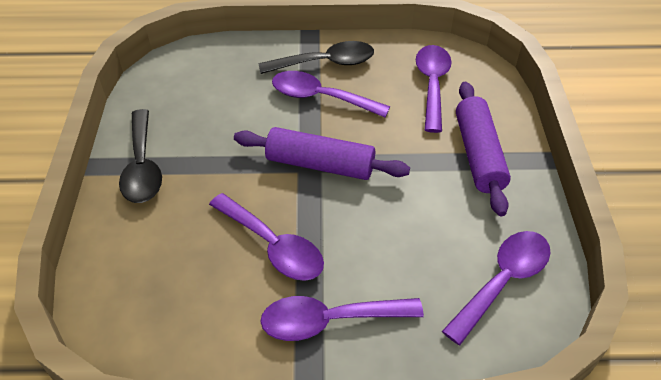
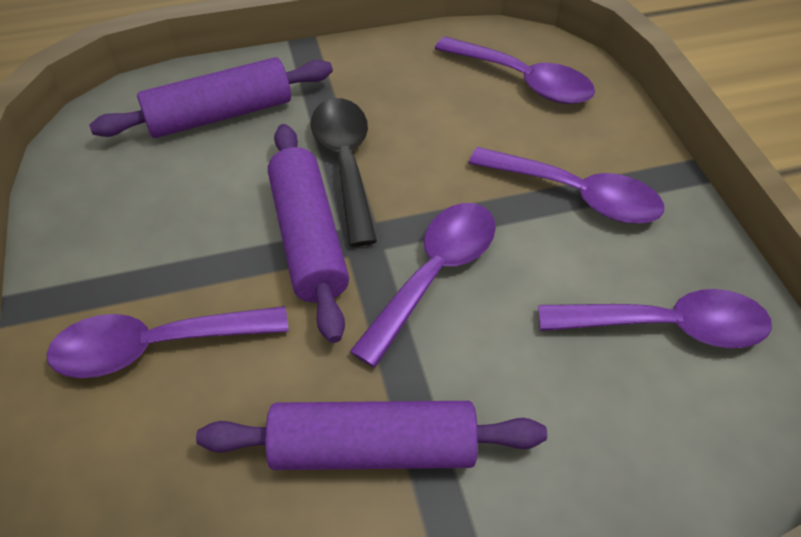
black spoon: [119,109,162,203] [259,41,374,74] = 2 -> [311,98,377,247] = 1
purple rolling pin: [234,127,410,180] [456,82,511,216] = 2 -> [89,57,333,138] [196,401,547,470] [268,124,349,343] = 3

